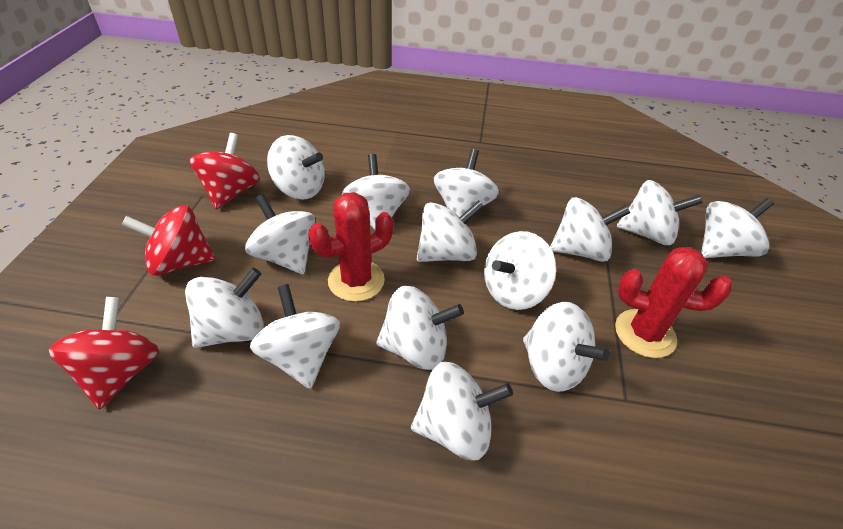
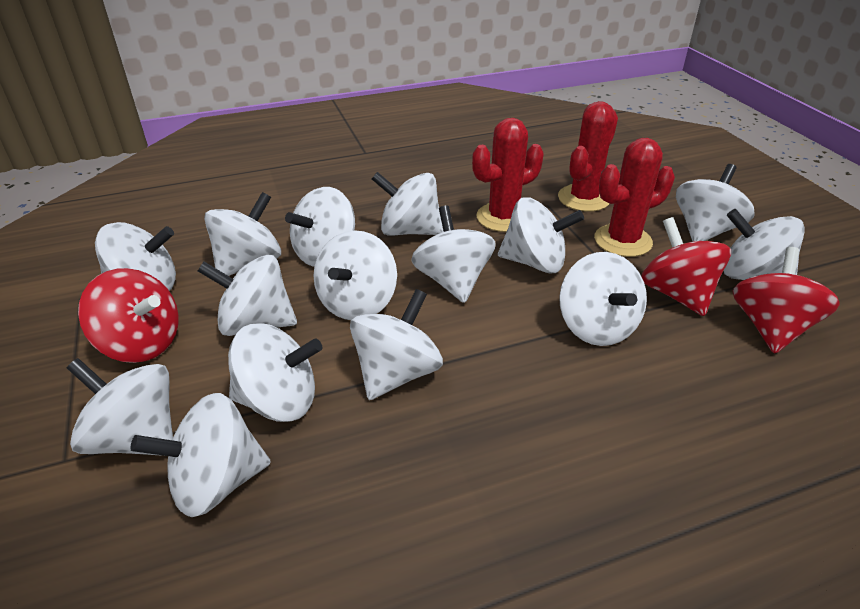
red cactus: [308,192,393,302] [615,247,732,358] = 2 -> [472,118,544,232] [558,101,618,212] [594,138,675,257] = 3
white spinning top: [185,268,264,348] [245,194,315,274] [250,284,340,389] [267,135,325,199] [341,154,410,229] [376,286,464,370] [411,362,513,460] [417,200,484,262] [434,149,499,217] [484,231,557,310] [523,302,610,392] [550,197,630,262] [617,180,703,245] [701,198,774,258] = 14 -> [67,358,173,456] [95,222,176,291] [130,393,271,517] [198,255,297,336] [204,192,281,276] [228,323,322,422] [285,187,355,267] [313,230,397,320] [350,289,443,400] [372,172,444,236] [411,206,496,303] [498,197,584,273] [559,252,647,346] [676,164,754,242] [724,209,805,280] = 15

